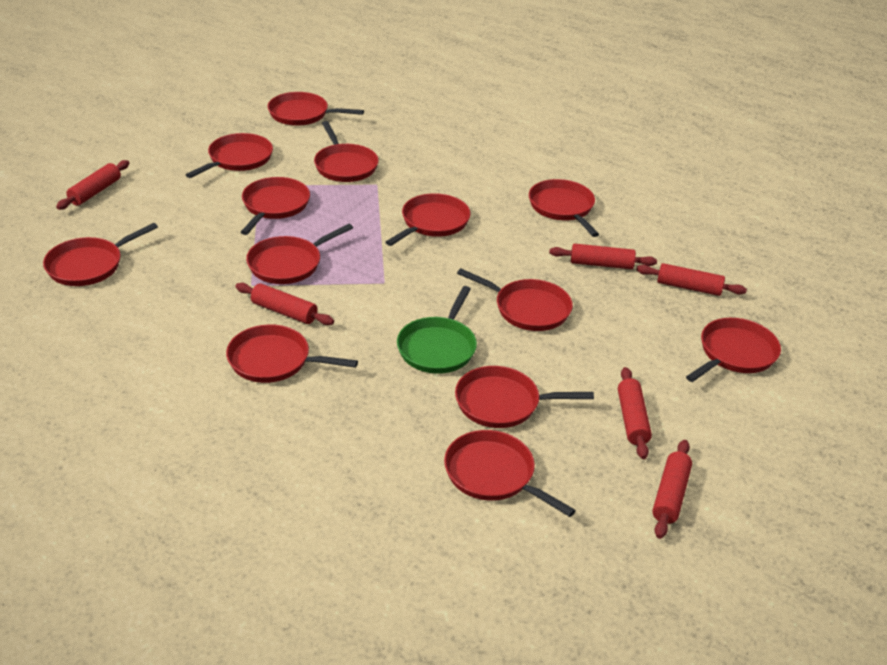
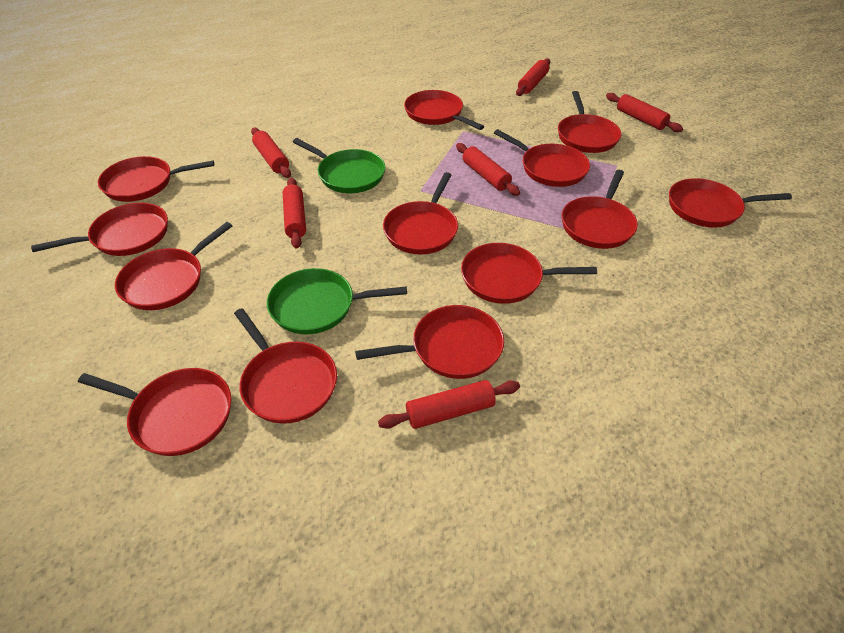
green pan: [397,286,477,374] = 1 -> [267,268,407,334] [293,138,385,193] = 2

